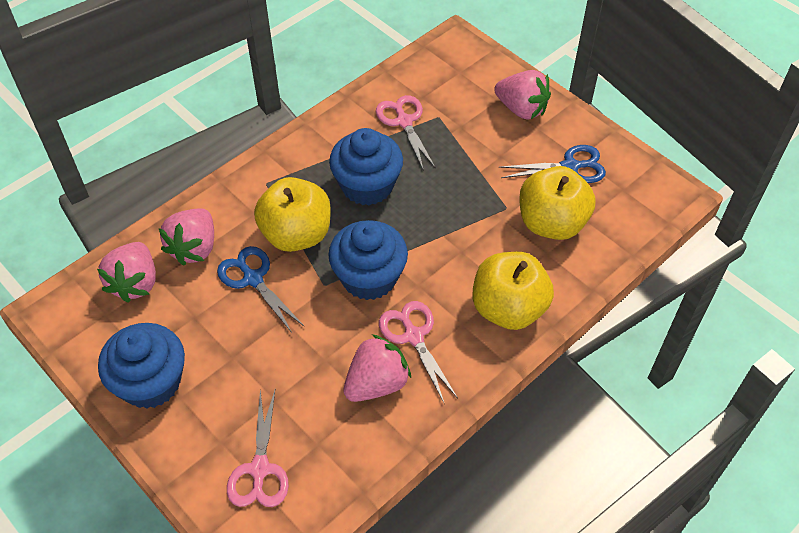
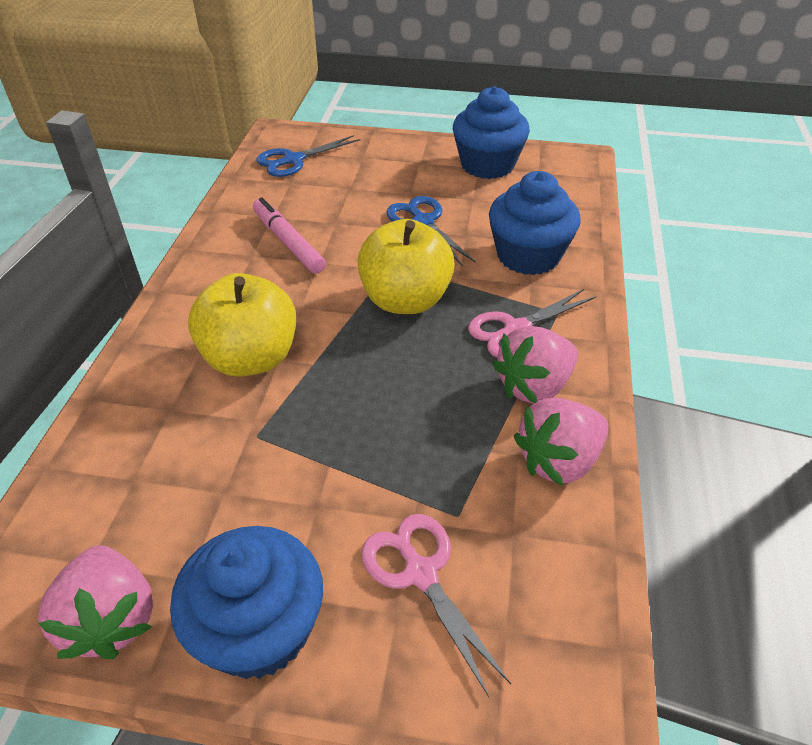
pink marker: none = 0 -> [253,197,326,274] = 1
pink scissors: [227,390,289,507] [376,95,436,171] [379,301,458,403] = 3 -> [361,514,511,697] [468,289,597,358] = 2
pink strawberry: [97,242,156,302] [159,208,214,266] [343,334,411,402] [494,70,551,120] = 4 -> [38,545,153,659] [493,326,578,404] [514,398,608,486] = 3
yellow apple: [254,177,331,252] [472,252,554,330] [519,166,596,240] = 3 -> [188,273,296,377] [357,219,455,314] = 2

